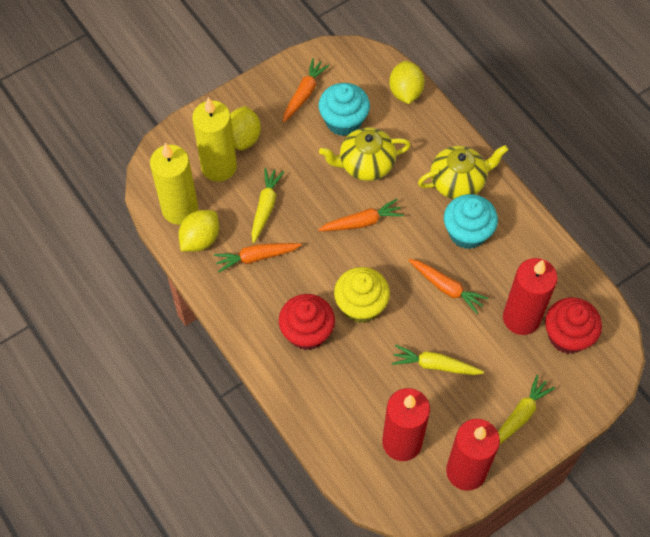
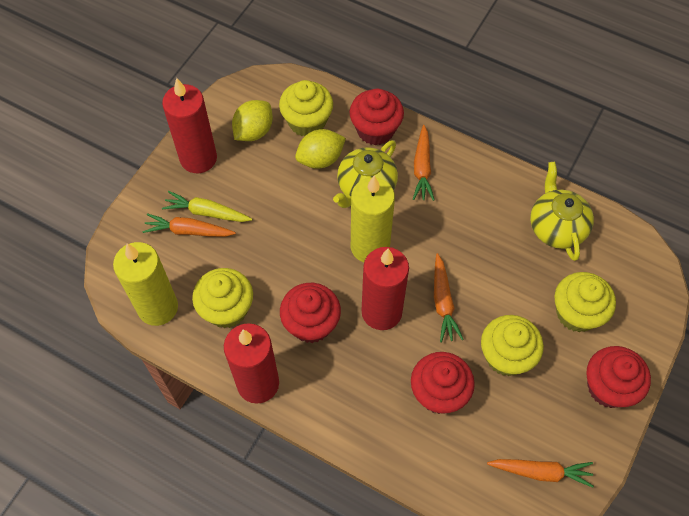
red cupcake: [279,294,335,350] [545,298,602,354] = 2 -> [280,283,341,343] [349,88,404,146] [411,352,475,414] [586,346,651,408] = 4
turquoise cupcake: [318,83,370,136] [444,194,498,249] = 2 -> none = 0
yellow carrot: [251,168,284,243] [392,345,484,375] [498,375,555,444] = 3 -> [162,191,252,222] = 1
yellow cupcake: [334,267,390,323] = 1 -> [192,268,253,328] [279,80,333,136] [481,315,544,376] [555,272,616,332] = 4
yellow lemon: [178,210,219,252] [230,106,261,151] [389,61,425,104] = 3 -> [232,100,273,141] [295,129,346,169] = 2

